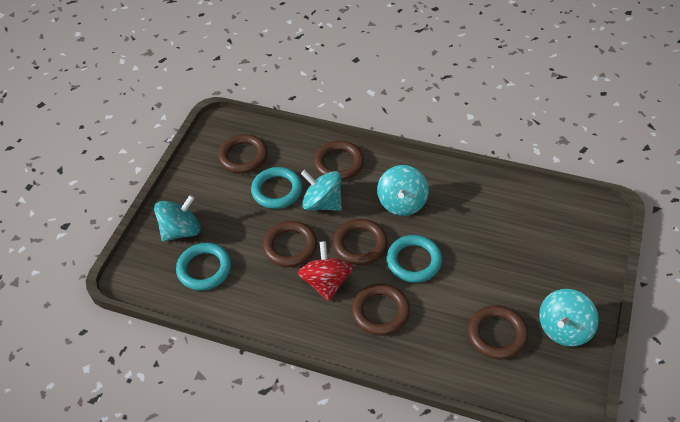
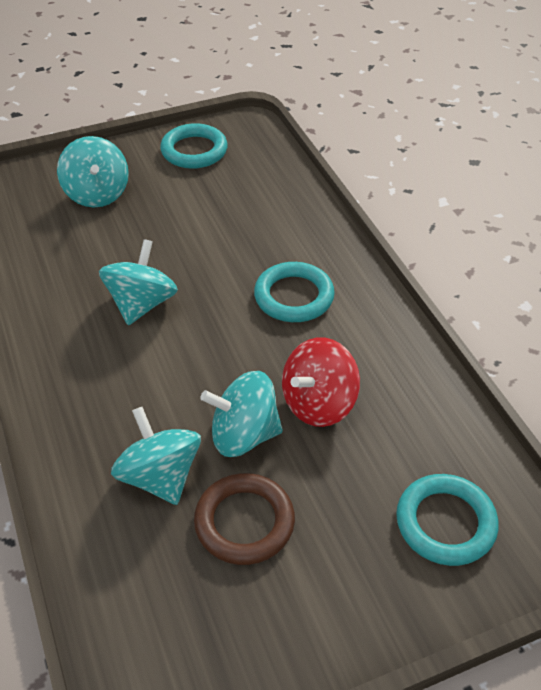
brown ring: [218,134,268,173] [263,221,317,267] [314,141,364,180] [333,219,387,265] [352,284,410,336] [468,305,528,359] = 6 -> [194,473,295,565] = 1

